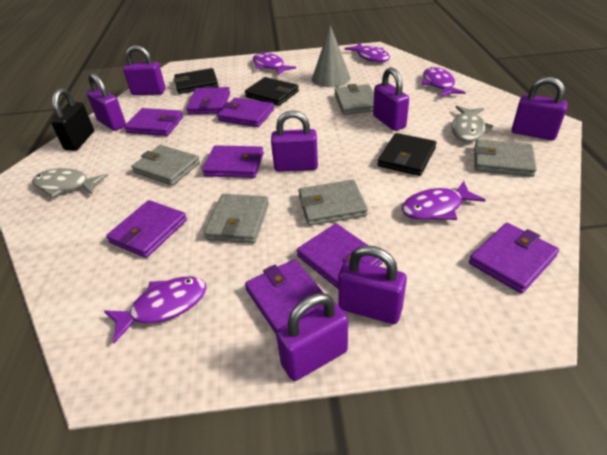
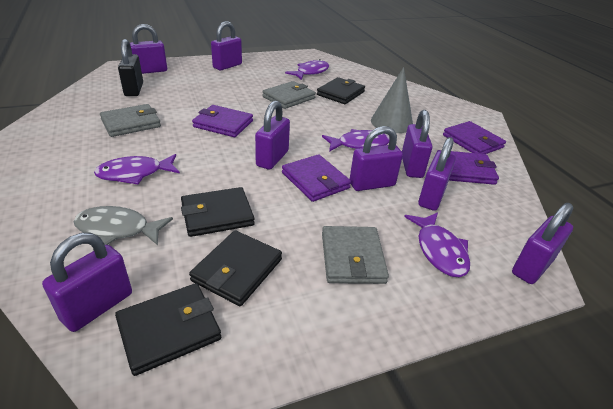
black wallet: [174,68,218,94] [245,77,299,106] [377,133,436,176] = 3 -> [115,283,221,376] [181,187,255,237] [189,230,282,306] [317,77,365,104] = 4
grey fish: [32,168,108,198] [451,106,493,142] = 2 -> [73,206,173,245] = 1
grey wallet: [131,145,200,186] [204,194,269,243] [298,180,368,226] [335,84,374,115] [475,139,537,177] = 5 -> [100,104,161,137] [262,81,316,109] [322,226,389,284] = 3
purple fish: [104,277,207,343] [253,53,296,75] [344,42,390,62] [402,181,485,220] [422,67,466,97] = 5 -> [94,154,180,184] [285,59,329,80] [322,129,390,152] [404,212,470,277] = 4
purple padlock: [87,73,126,131] [123,45,166,95] [271,110,318,172] [276,293,348,381] [338,245,407,324] [373,67,409,131] [512,77,568,140] = 7 -> [42,233,132,332] [130,24,167,74] [211,21,242,70] [255,100,290,170] [350,126,403,191] [402,110,432,178] [418,137,456,211] [512,203,573,284] = 8
purple wallet: [106,200,187,258] [124,108,183,136] [186,87,230,114] [202,145,264,178] [217,98,274,127] [245,259,324,334] [297,224,383,289] [469,223,559,294] = 8 -> [192,105,253,137] [282,154,351,202] [437,150,499,185] [443,121,506,154] = 4

